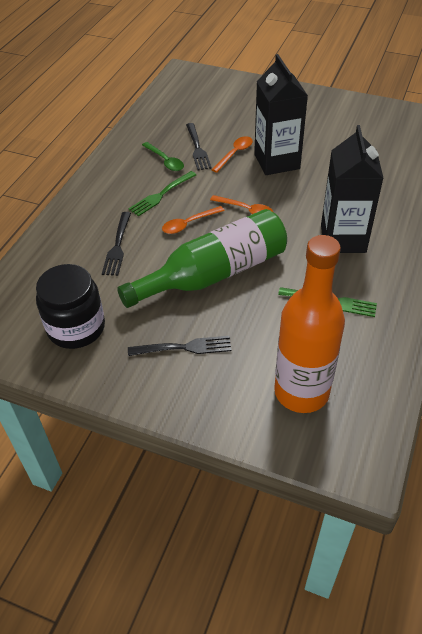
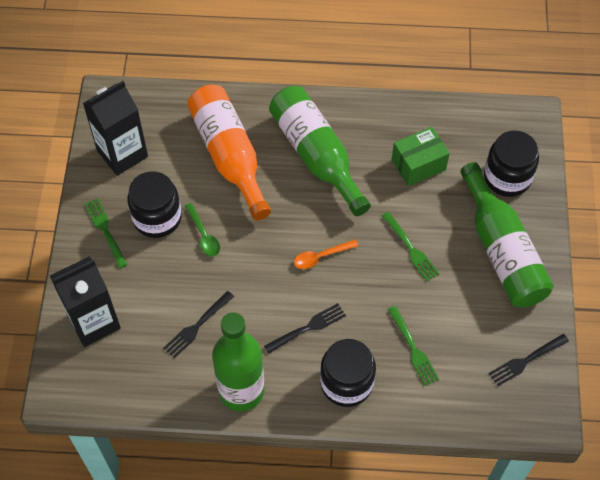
black jar: [36,264,105,349] = 1 -> [127,171,182,238] [320,339,376,407] [484,131,539,197] = 3
green bottle: [117,209,287,308] = 1 -> [212,313,264,412] [269,86,371,216] [460,162,554,308] = 3
green box: none = 0 -> [392,127,450,186] = 1
green fork: [128,171,196,216] [278,287,377,317] = 2 -> [84,198,128,268] [382,212,439,281] [387,306,439,386] = 3
orange spoon: [162,206,225,234] [210,195,273,214] [211,136,253,173] = 3 -> [294,240,358,269] = 1

